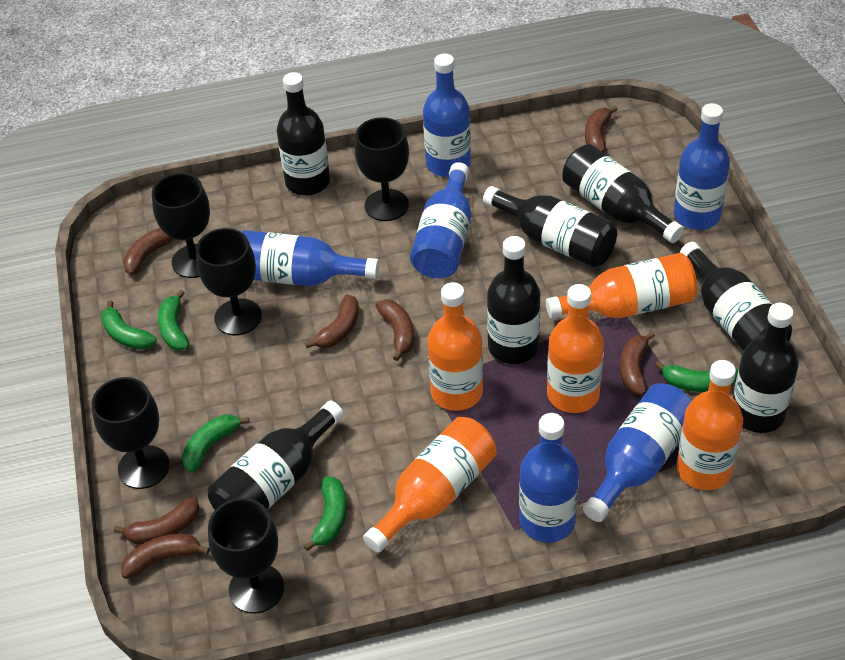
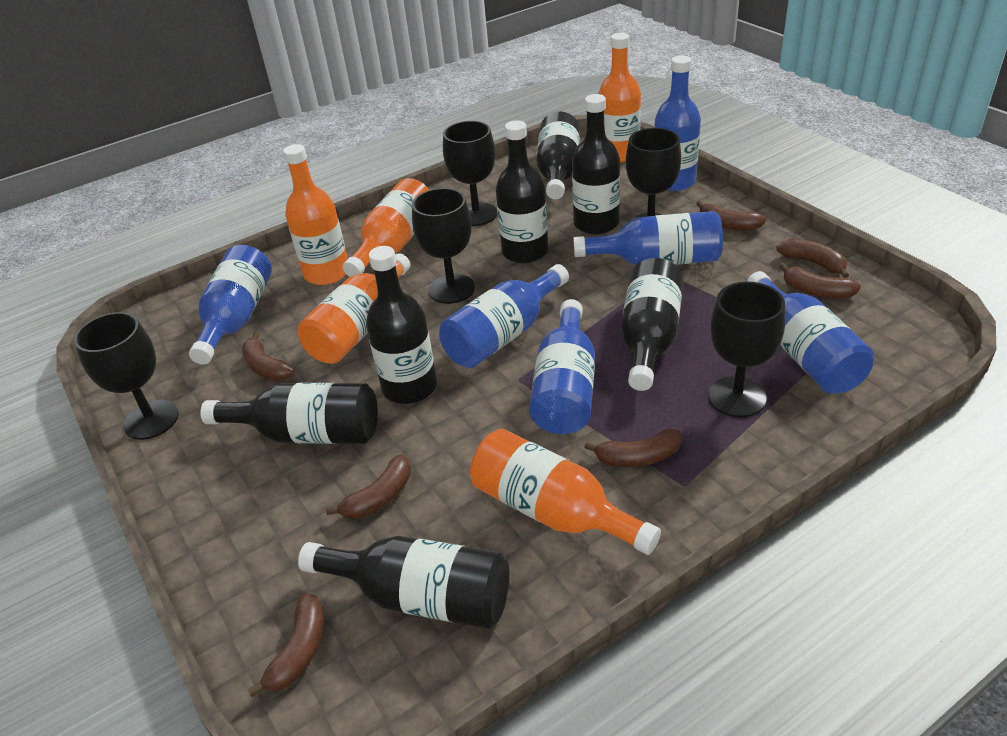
green banana: [101,300,157,350] [158,290,189,351] [182,415,250,472] [304,477,347,551] [655,361,738,392] = 5 -> none = 0

